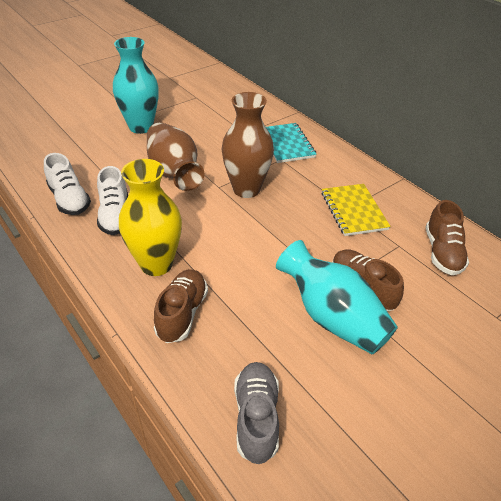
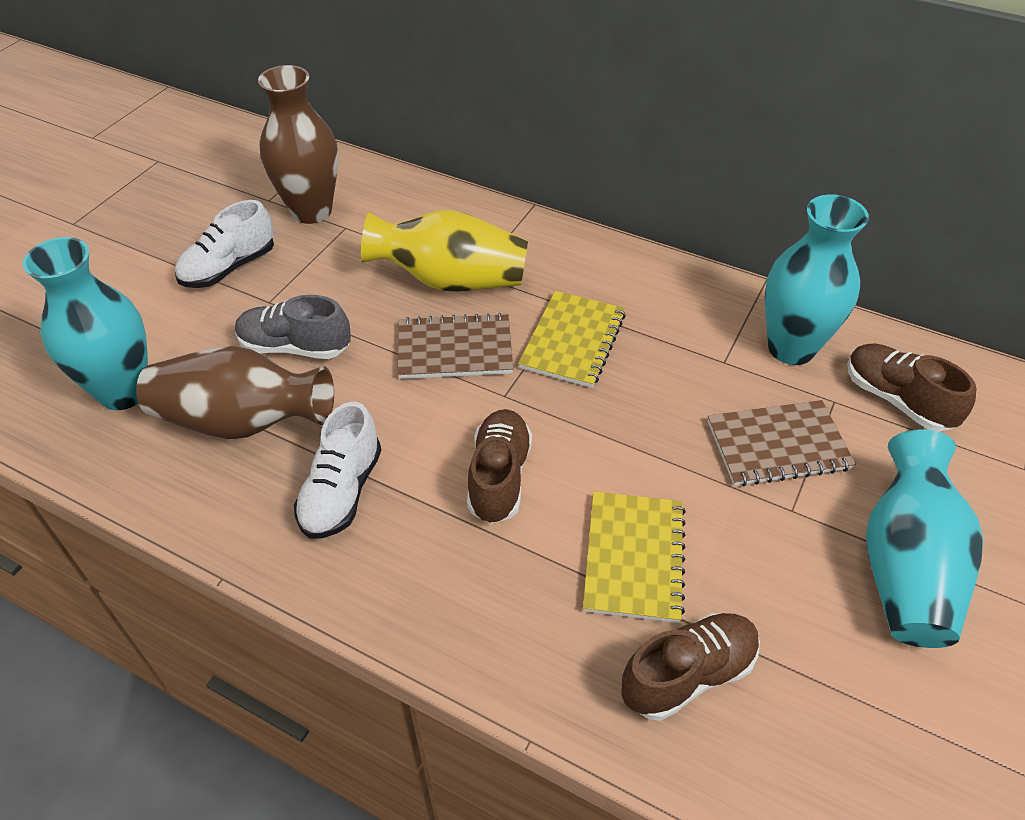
brown notebook: none = 0 -> [397,313,513,379] [708,400,856,487] = 2
turquoise notebook: [266,123,317,163] = 1 -> none = 0
turquoise vase: [113,37,159,134] [276,240,398,355] = 2 -> [22,237,148,410] [765,194,869,365] [866,429,983,648] = 3
yellow notebook: [322,184,391,236] = 1 -> [518,291,626,388] [583,492,686,623] = 2

